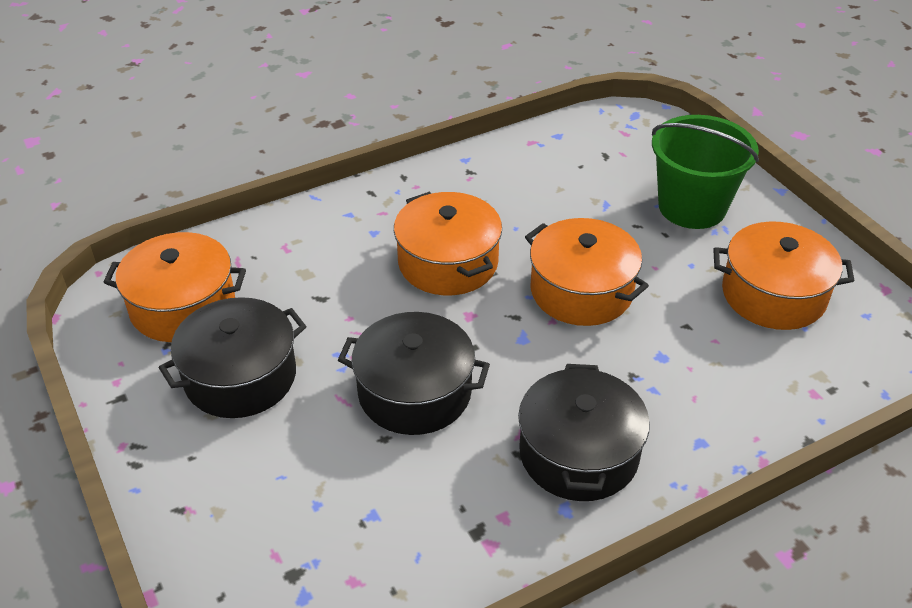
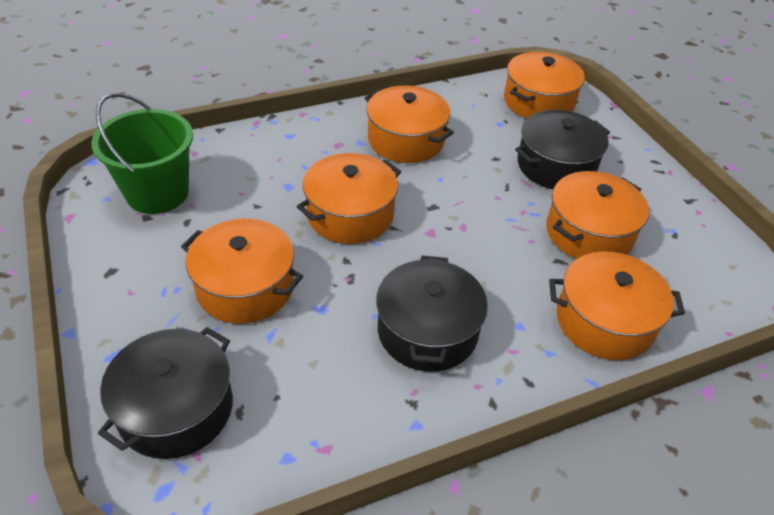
orange pot: [103,232,246,342] [394,192,502,295] [525,218,649,326] [713,221,855,330] = 4 -> [181,219,303,324] [297,153,401,244] [365,85,454,163] [504,52,585,119] [546,171,649,259] [549,251,685,360] = 6

